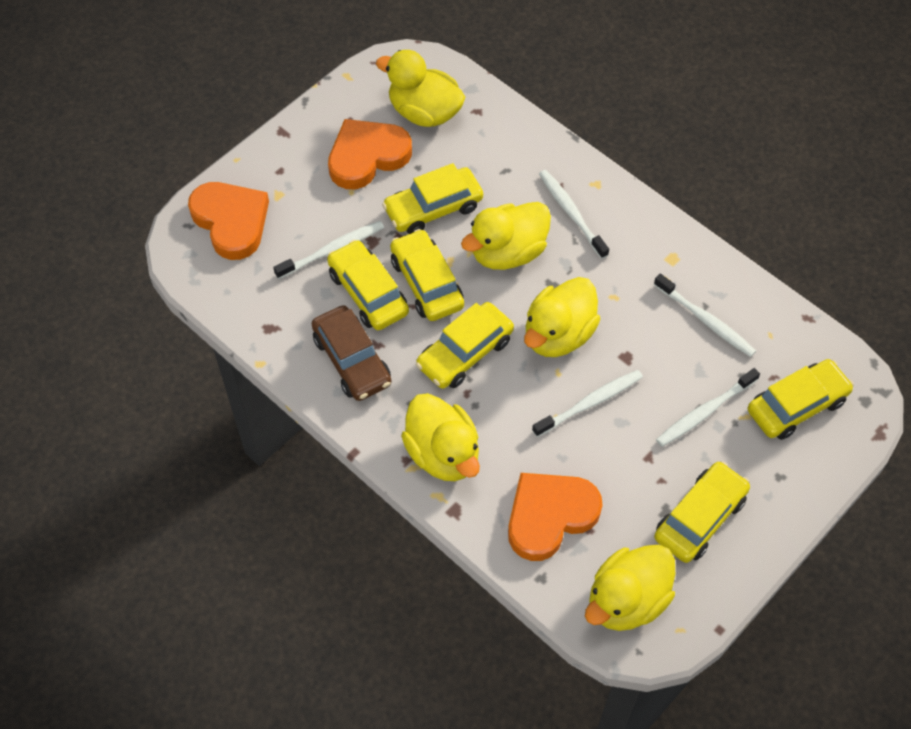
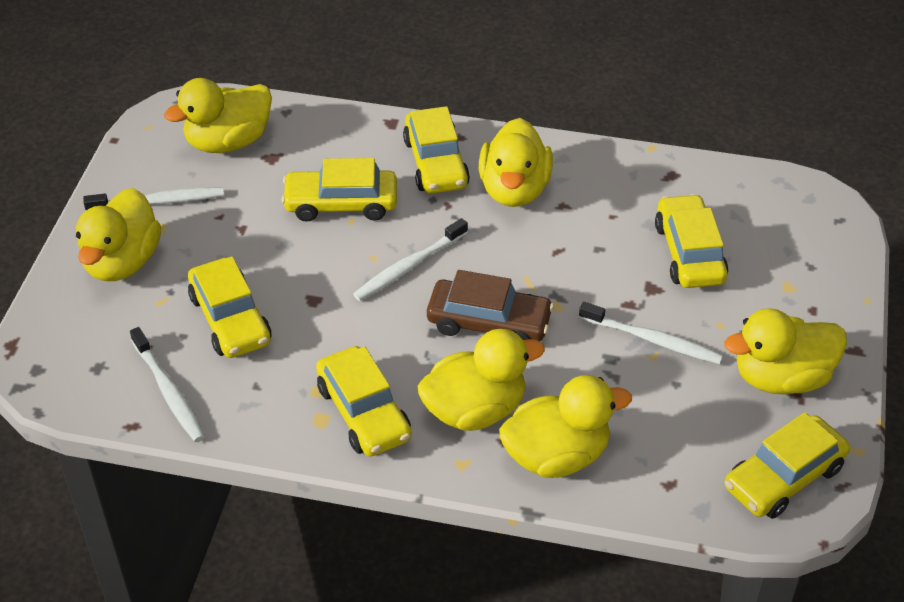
orange heart: [188,182,269,260] [328,119,412,189] [508,473,603,561] = 3 -> none = 0
white toothbrush: [273,221,384,279] [532,370,643,437] [539,170,609,259] [654,274,756,357] [656,368,760,447] = 5 -> [83,187,224,210] [130,327,205,442] [353,218,468,301] [579,302,723,364] = 4
yellow duck: [376,50,465,127] [401,393,480,481] [461,202,551,270] [524,277,601,357] [585,545,675,631] = 5 -> [76,188,161,281] [164,78,272,153] [418,329,545,431] [479,118,553,207] [499,375,632,478] [724,308,847,395] = 6

